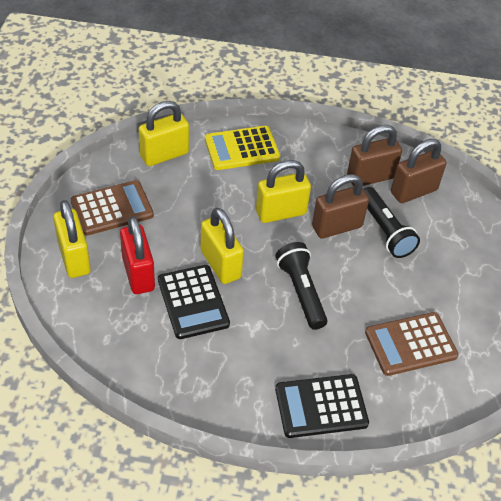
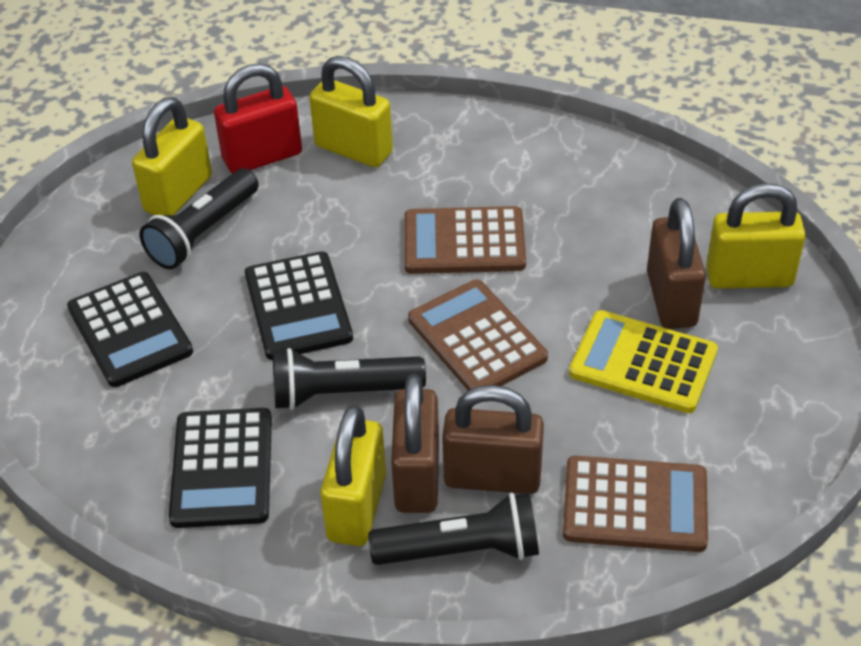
black calculator: [158,265,230,339] [275,374,369,438] = 2 -> [67,272,193,387] [169,408,272,528] [245,251,353,360] = 3
black flashlight: [276,242,328,330] [364,187,420,258] = 2 -> [139,168,259,269] [273,348,426,410] [368,493,539,565] = 3
brown calculator: [71,180,154,236] [365,312,458,376] = 2 -> [404,206,526,274] [408,279,548,390] [563,456,708,552] = 3

